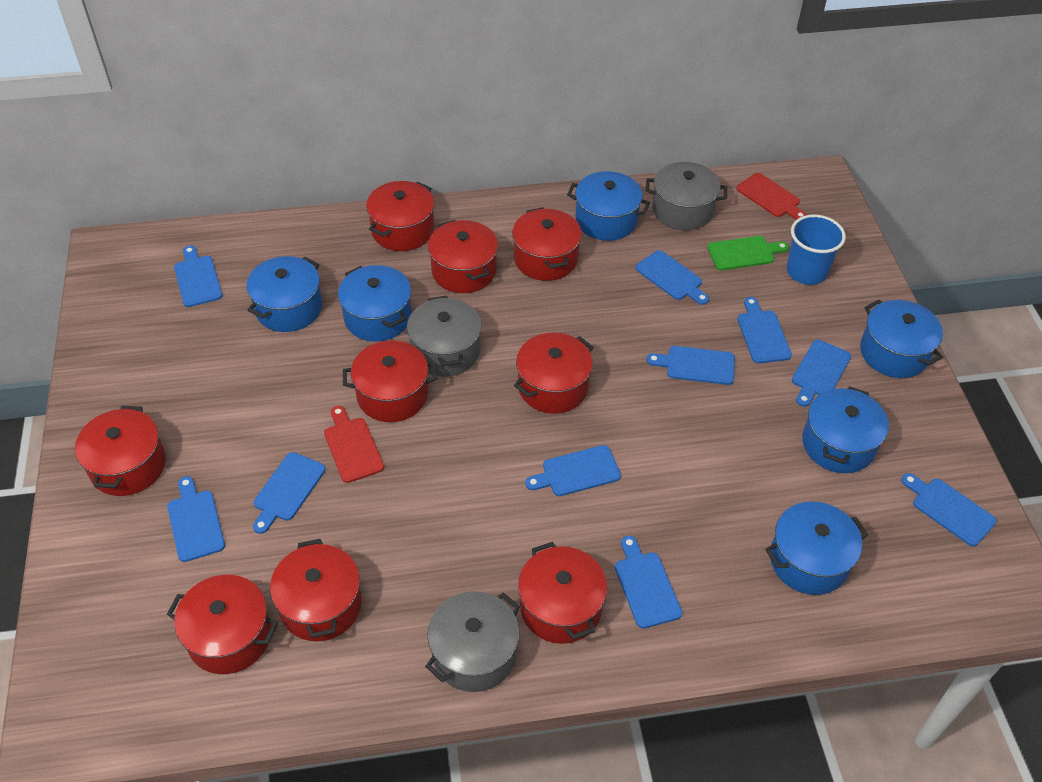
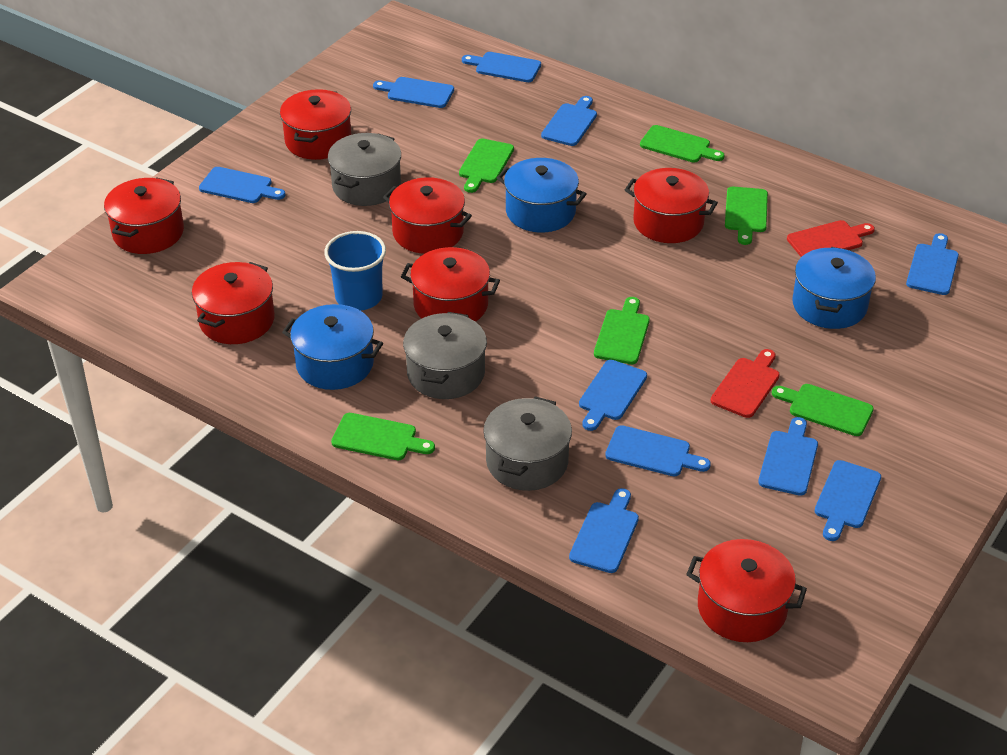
blue pot: [247,256,322,332] [338,265,411,342] [567,171,650,241] [765,501,868,595] [802,386,889,473] [860,300,943,378] = 6 -> [282,304,383,390] [497,158,587,232] [792,247,876,329] = 3
green cutting board: [707,236,789,270] = 1 -> [331,413,435,460] [459,139,514,193] [594,297,650,364] [640,125,725,163] [725,187,768,245] [772,384,874,436] = 6
red pot: [75,406,166,496] [167,575,278,674] [270,539,362,641] [343,341,437,422] [366,181,434,251] [428,220,498,293] [512,207,582,281] [514,333,594,414] [518,542,607,644] = 9 -> [104,177,184,254] [192,262,275,344] [280,89,351,160] [383,177,472,254] [401,247,500,322] [625,168,718,243] [686,539,807,642] = 7

